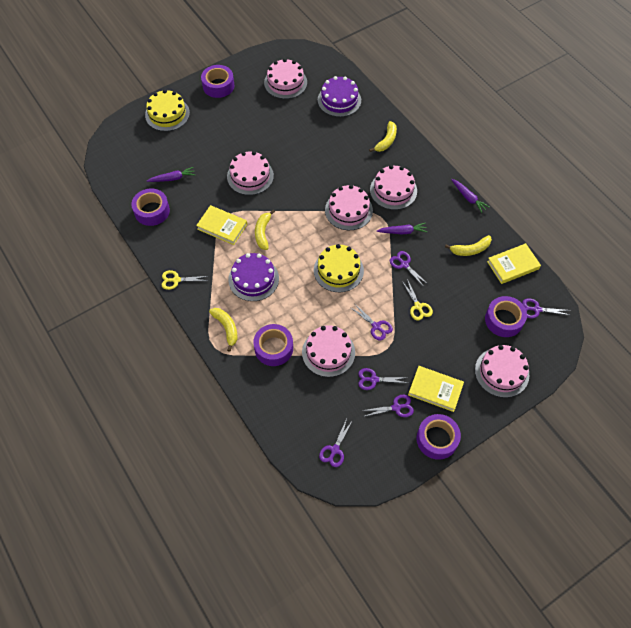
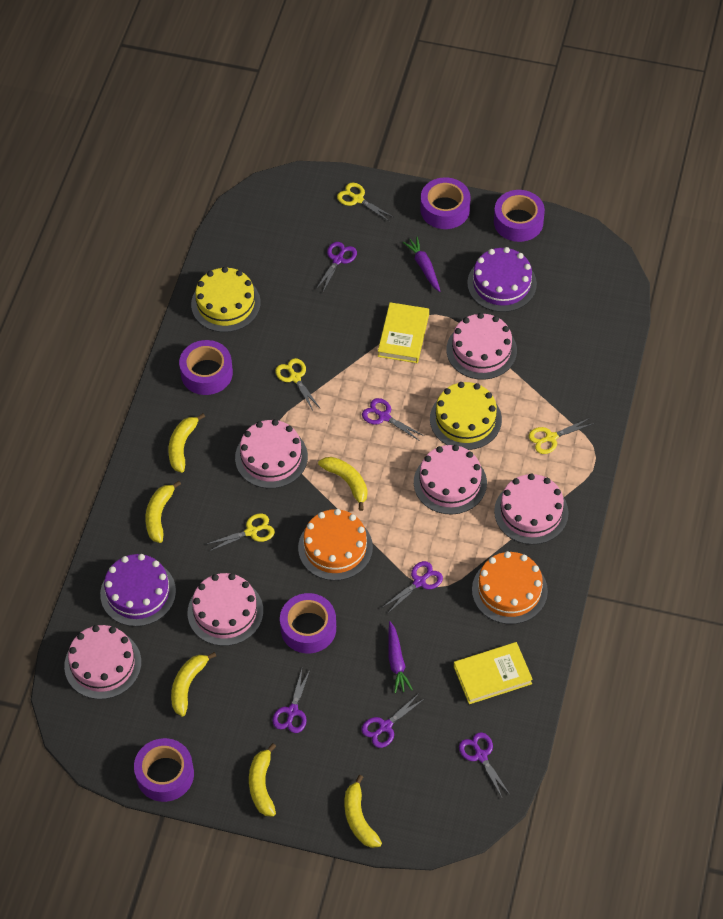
orange cake: none = 0 -> [298,509,373,581] [472,551,548,624] = 2
purple carrot: [147,167,195,182] [377,223,427,234] [451,179,489,213] = 3 -> [389,621,413,693] [403,237,440,292] = 2
yellow banana: [209,308,238,352] [255,210,275,250] [369,121,397,152] [445,235,492,256] = 4 -> [145,481,181,543] [168,414,205,473] [171,652,216,716] [249,743,276,817] [318,457,368,511] [345,775,382,848] = 6
yellow book: [196,205,247,245] [408,366,464,412] [487,243,541,284] = 3 -> [378,302,429,363] [454,642,533,704] = 2
yellow scissors: [162,270,209,290] [402,279,433,320] = 2 -> [207,514,275,551] [275,358,320,410] [337,183,393,222] [528,418,594,454] = 4

